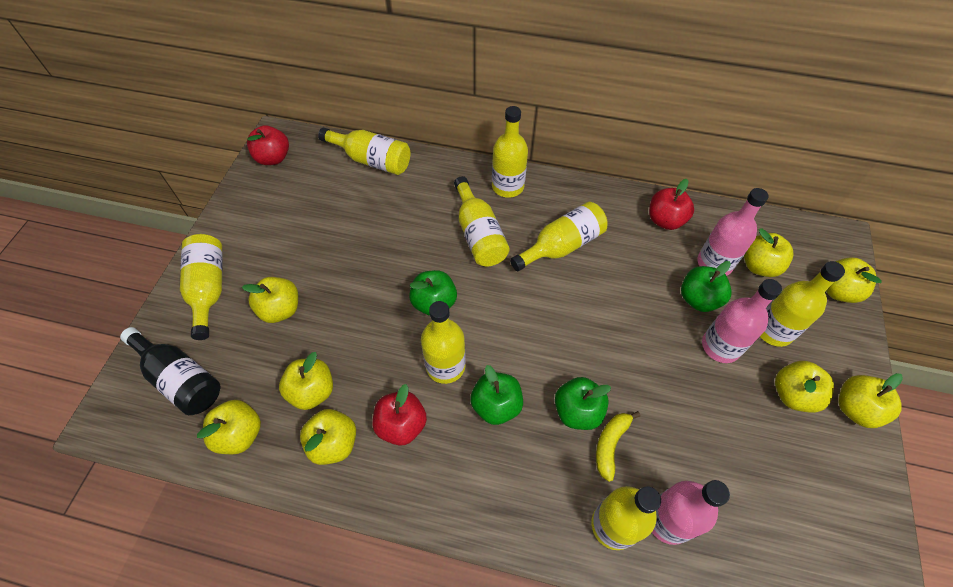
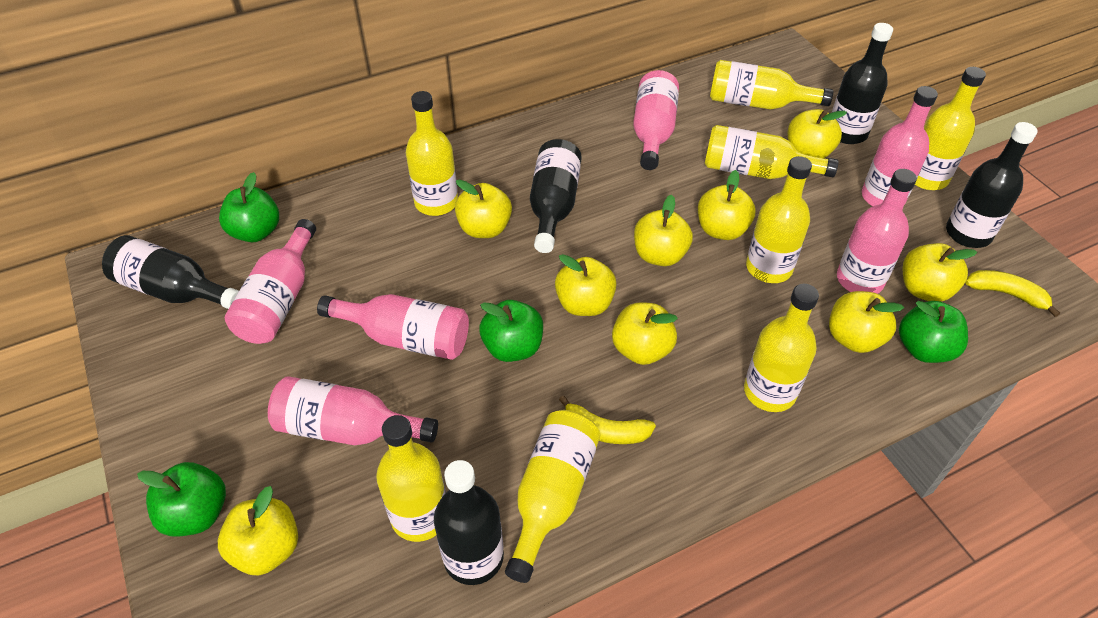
black bottle: [120,327,220,415] = 1 -> [102,235,239,309] [434,460,504,585] [530,139,582,253] [832,23,893,144] [946,122,1037,248] = 5
pink bottle: [652,480,730,545] [697,188,769,276] [702,279,782,363] = 3 -> [225,219,316,344] [268,376,438,445] [317,294,469,360] [633,70,679,170] [837,169,917,294] [862,86,938,206] = 6
red apple: [247,125,289,165] [373,384,427,446] [649,179,694,230] = 3 -> none = 0
yellow apple: [197,400,261,454] [242,277,298,323] [279,352,333,410] [300,409,356,465] [744,228,794,277] [775,361,834,413] [826,257,882,303] [838,373,903,428] = 8 -> [218,486,298,575] [455,180,512,238] [555,254,617,316] [612,302,678,365] [634,195,693,266] [698,170,755,240] [788,109,847,158] [829,291,904,353] [902,243,977,302] = 9
yellow banana: [596,411,640,482] = 1 -> [559,395,656,444] [965,270,1060,317] = 2

